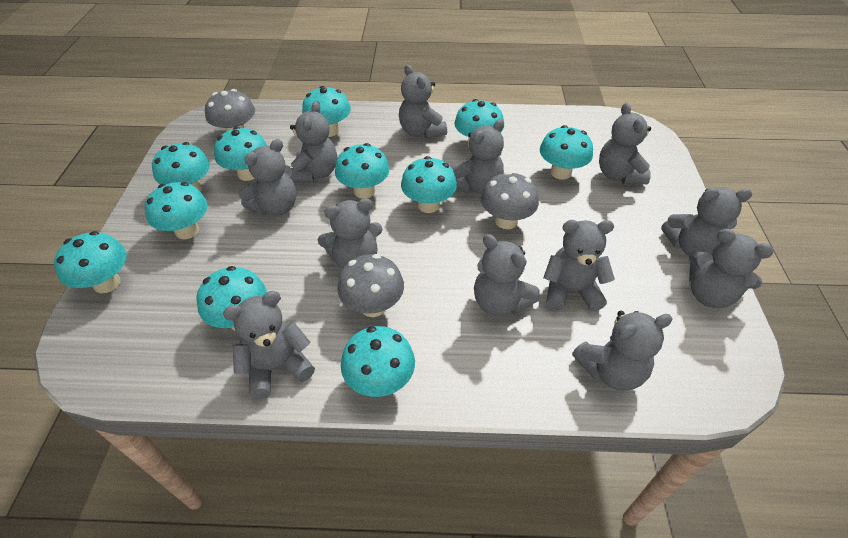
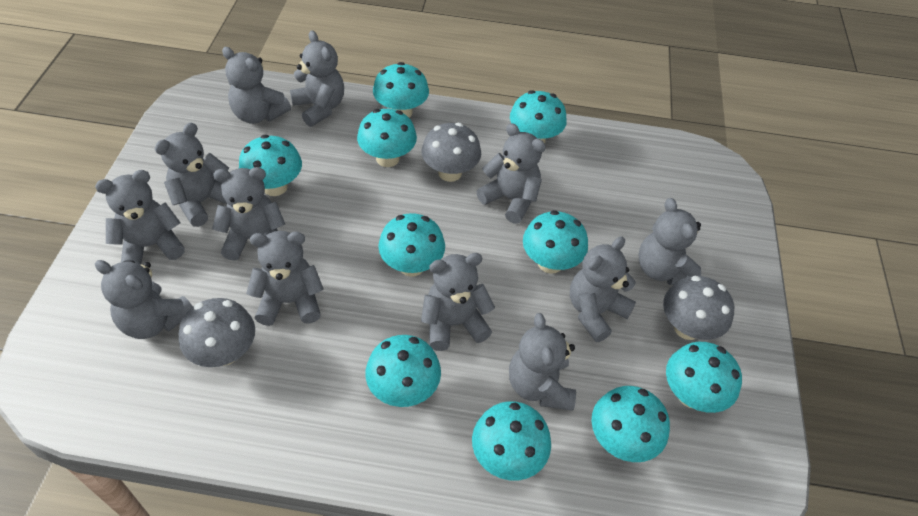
turquoise mushroom: [54,231,127,293] [145,182,208,239] [152,142,210,192] [197,266,267,331] [214,127,267,181] [302,86,351,137] [335,143,389,199] [341,326,415,397] [401,156,457,213] [454,99,504,147] [540,125,593,180] = 11 -> [239,135,302,196] [357,109,417,167] [365,335,441,407] [373,62,429,118] [378,213,445,277] [472,401,551,481] [510,90,567,144] [523,210,588,274] [592,386,670,462] [666,342,742,413] = 10

